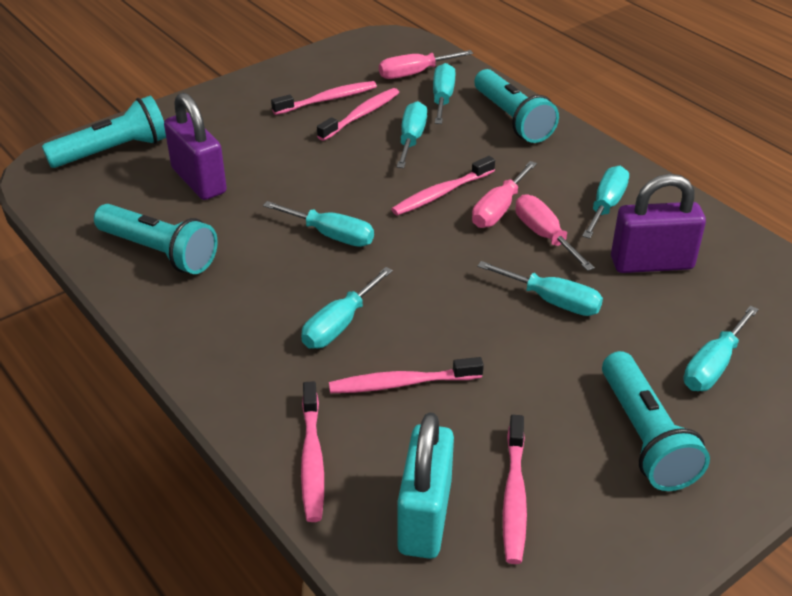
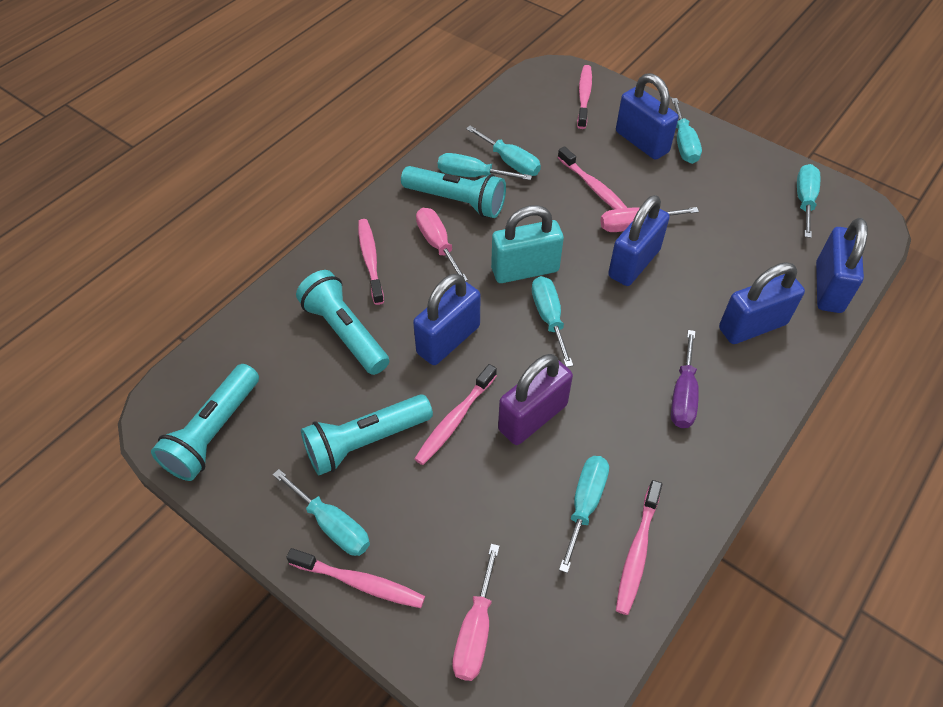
blue padlock: none = 0 -> [413,273,481,365] [608,195,670,286] [616,73,679,160] [719,262,805,344] [816,218,868,313] = 5
purple padlock: [164,92,227,200] [611,174,706,273] = 2 -> [498,354,573,445] = 1
purple screwdriver: none = 0 -> [671,330,699,428] = 1

